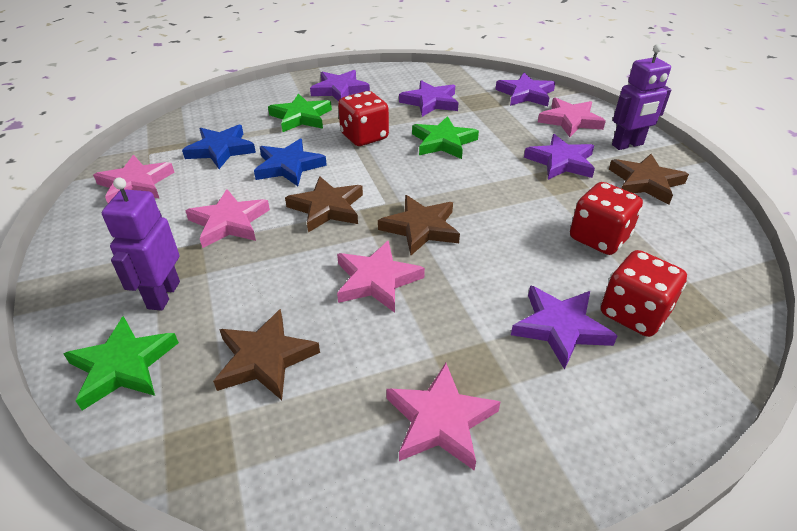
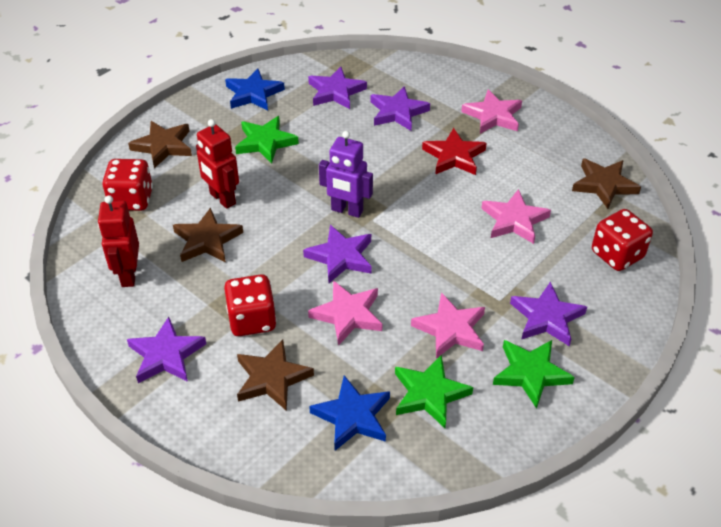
pink star: [93,155,174,203] [185,189,270,248] [337,241,425,313] [386,363,500,471] [538,98,606,137] = 5 -> [308,281,382,346] [411,293,485,359] [461,89,522,134] [481,189,551,244] = 4
purple robot: [102,177,180,311] [612,44,671,150] = 2 -> [319,131,373,218] = 1
red robot: none = 0 -> [98,195,139,287] [196,119,239,209] = 2
red star: none = 0 -> [422,128,487,175] = 1

